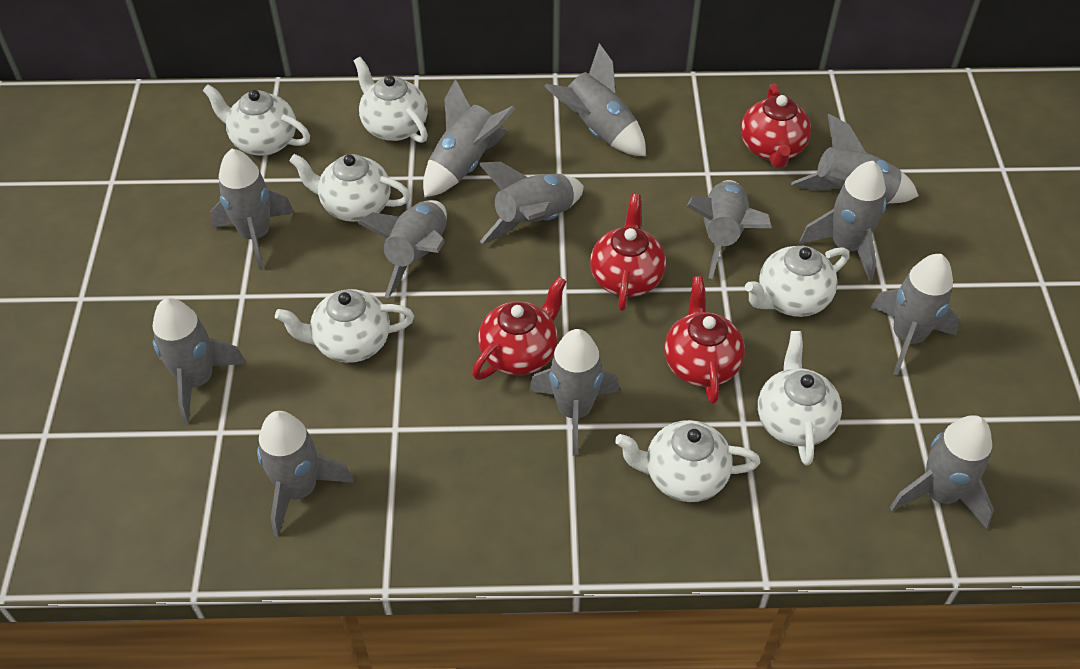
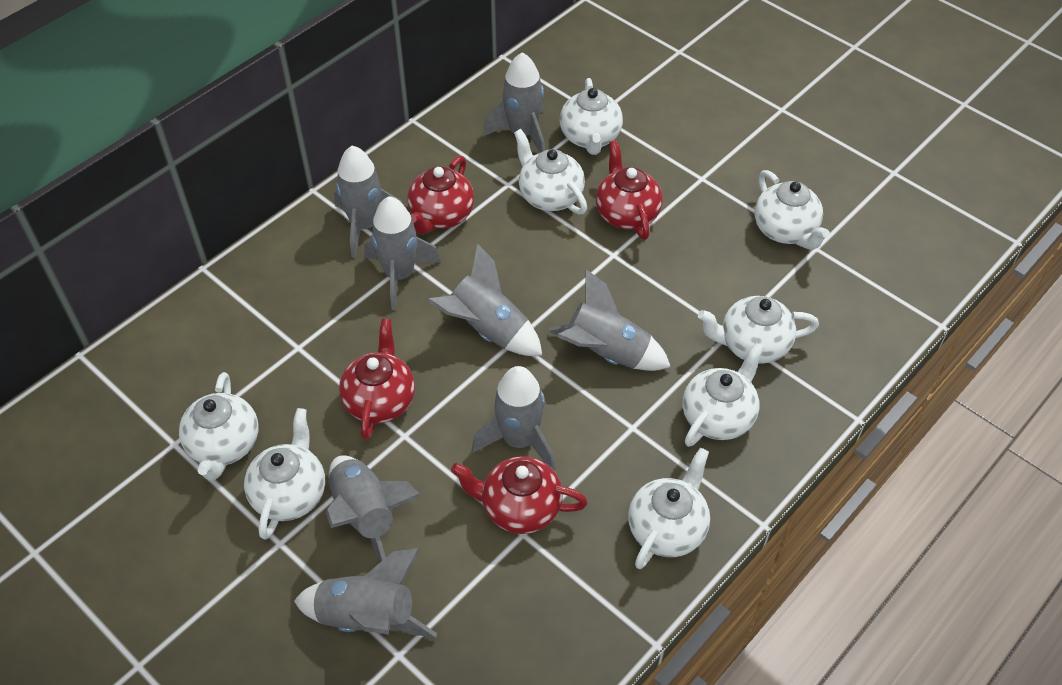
grey rocket: [153,298,247,424] [210,149,294,270] [257,411,354,537] [357,200,447,298] [423,79,515,197] [479,162,584,244] [529,329,620,456] [544,43,646,156] [686,180,772,279] [791,114,919,203] [800,161,886,281] [871,254,960,375] [890,415,994,529] = 13 -> [294,548,437,638] [326,455,422,562] [334,146,403,258] [364,196,441,310] [427,244,543,356] [472,366,555,470] [483,52,545,153] [549,270,671,371] = 8
white teapot: [202,84,310,156] [275,289,414,363] [289,154,411,222] [354,57,428,143] [615,420,760,502] [745,246,850,317] [758,331,842,465] = 7 -> [179,372,258,481] [244,408,325,540] [514,129,587,215] [560,78,623,155] [628,448,710,569] [682,343,764,447] [698,296,819,364] [755,170,830,250] = 8

